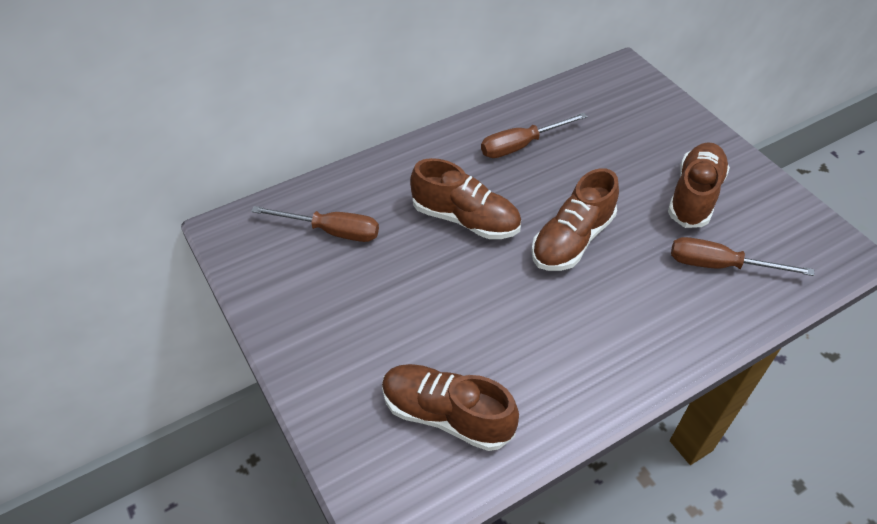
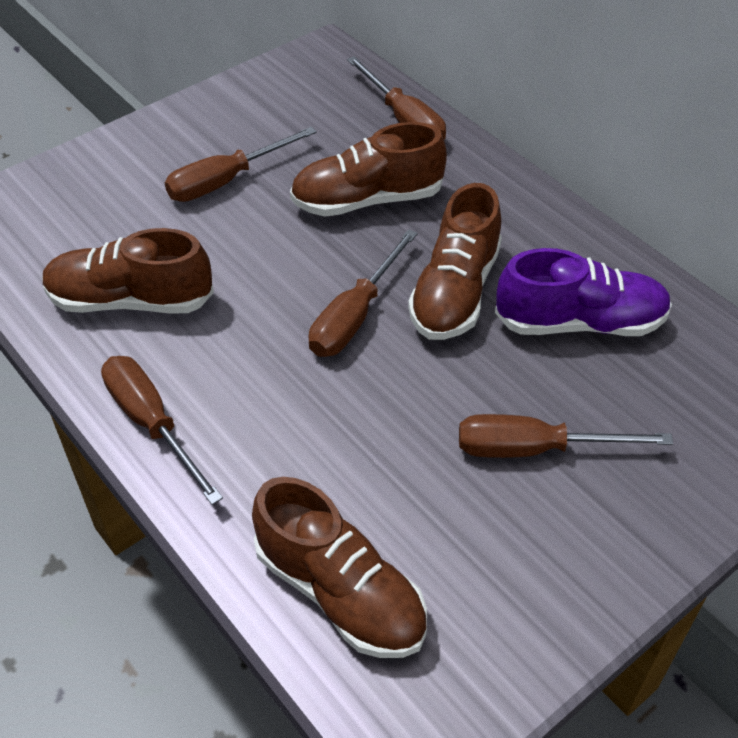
brown screwdriver: [251,206,379,242] [481,113,588,158] [671,237,815,276] = 3 -> [101,356,223,505] [165,126,317,202] [309,229,418,357] [347,56,446,140] [459,414,673,458] = 5
purple shoe: none = 0 -> [495,248,672,336] = 1

